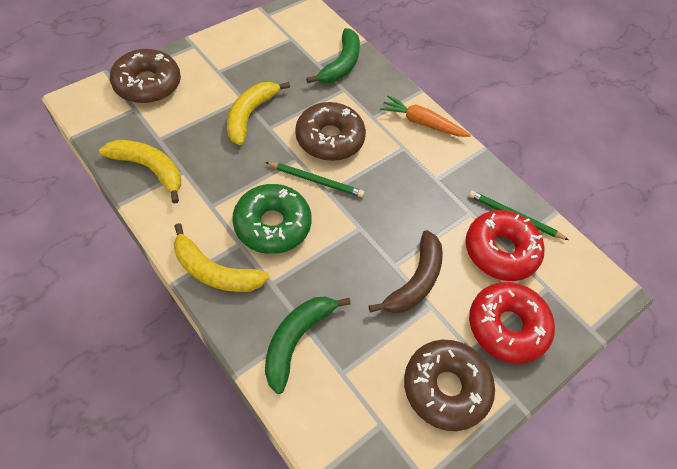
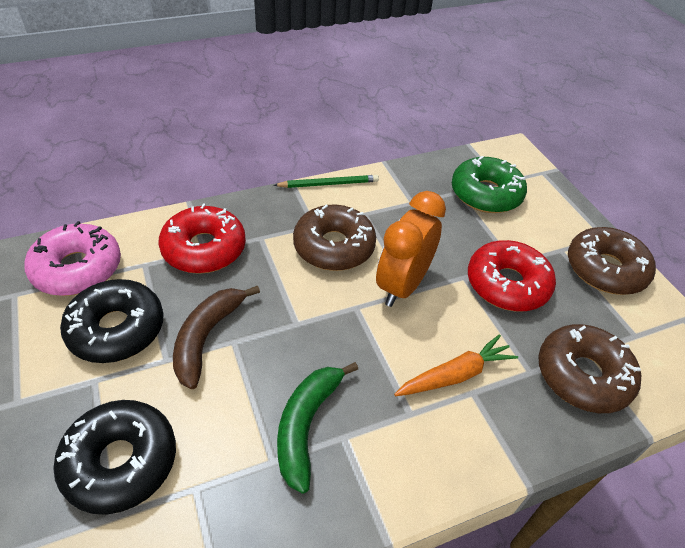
black donut: none = 0 -> [53,400,176,515] [60,279,163,363] = 2
green banana: [265,296,351,394] [306,28,360,83] = 2 -> [277,362,358,494] = 1
green pencil: [265,162,365,197] [469,190,569,240] = 2 -> [274,175,379,188] = 1
orange clock: none = 0 -> [376,191,446,307] = 1
pink donut: none = 0 -> [24,221,121,296] = 1
yellow banana: [99,140,181,204] [174,223,269,292] [227,82,290,145] = 3 -> none = 0

